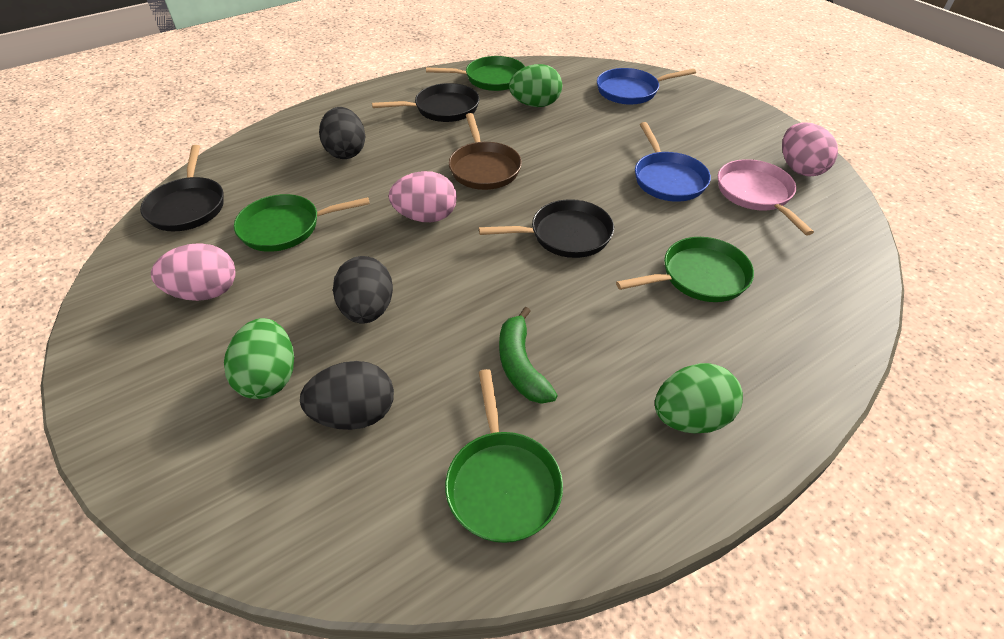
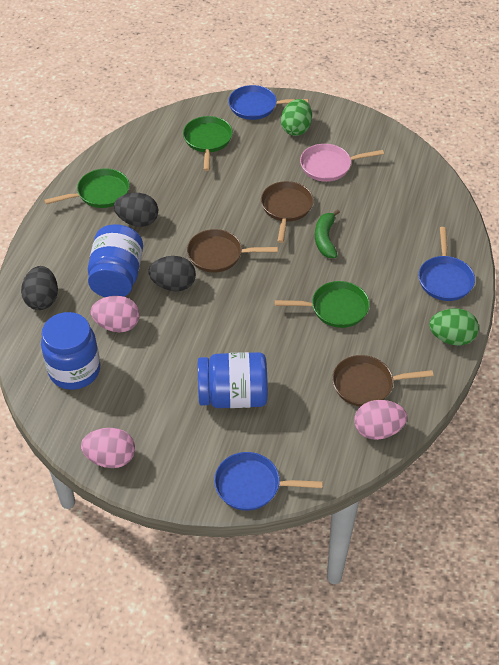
black pan: [140,145,224,231] [372,83,480,122] [479,199,614,258] = 3 -> none = 0
blue jar: none = 0 -> [41,312,100,390] [88,224,143,297] [198,352,268,408] = 3
blue pan: [597,68,696,105] [635,122,711,202] = 2 -> [214,452,323,511] [228,85,308,120] [419,227,475,301] = 3
brown pan: [449,113,522,190] = 1 -> [187,229,278,273] [261,181,313,243] [332,355,433,407] = 3
green egg: [224,318,294,399] [509,64,562,107] [655,363,743,433] = 3 -> [281,99,312,136] [429,308,479,346] = 2
green pan: [234,194,370,252] [426,56,525,91] [445,369,563,543] [616,237,754,302] = 4 -> [44,168,129,208] [183,116,233,171] [274,281,370,328] = 3

